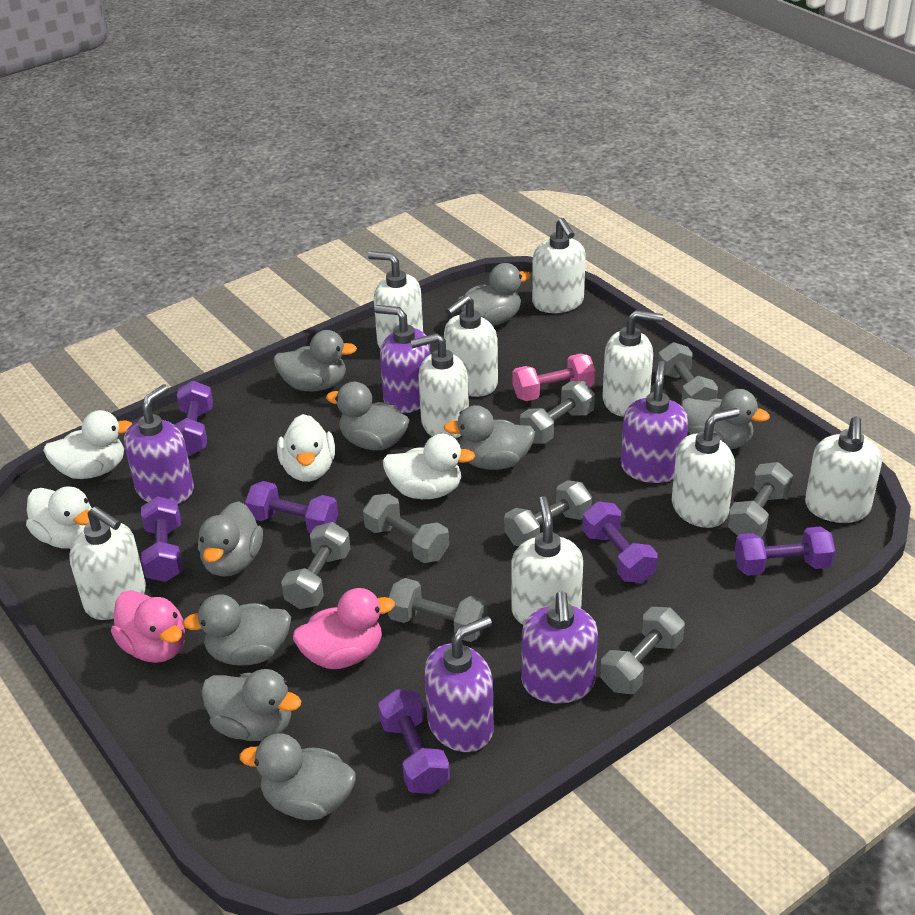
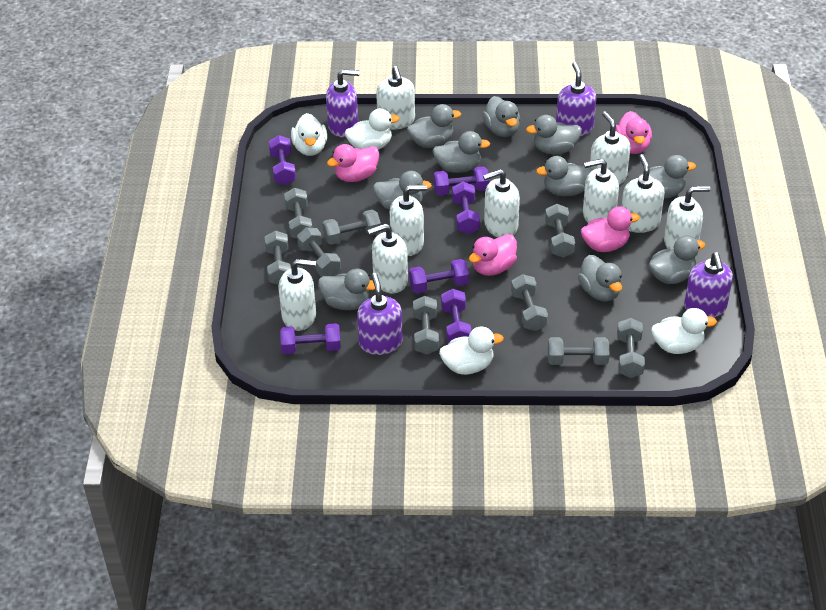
grey duck: [183,594,291,666] [198,501,263,577] [201,669,301,741] [240,733,356,820] [273,330,357,392] [326,382,409,450] [444,405,535,470] [458,263,531,326] [681,389,770,449] = 9 -> [318,269,375,310] [373,171,432,210] [407,104,461,148] [432,131,490,173] [482,96,520,137] [526,115,582,154] [536,156,593,196] [578,255,622,301] [638,155,696,199] [649,236,705,284] = 10
grey dumbbell: [281,522,350,609] [363,494,449,563] [388,578,487,642] [504,480,592,546] [520,381,595,444] [600,607,685,694] [658,342,718,402] [727,462,793,538] = 8 -> [265,231,291,285] [284,188,312,239] [297,227,341,277] [322,210,381,245] [413,296,439,354] [511,274,548,331] [545,204,575,258] [548,337,609,365] [617,318,645,378] = 9
pink duck: [111,590,185,663] [293,588,395,669] = 2 -> [327,144,379,182] [469,234,517,276] [581,206,640,252] [615,111,652,154] = 4
pink dumbbell: [513,353,595,401] = 1 -> none = 0
purple soap dispenser: [124,384,194,504] [374,305,430,413] [424,616,494,752] [522,591,598,704] [621,361,688,483] = 5 -> [326,69,360,137] [357,273,403,355] [556,62,596,136] [684,252,733,318] = 4

